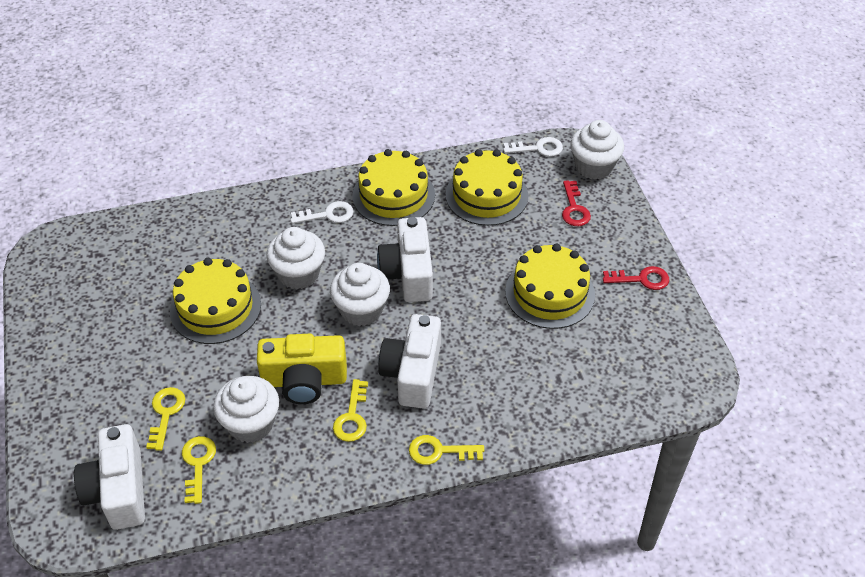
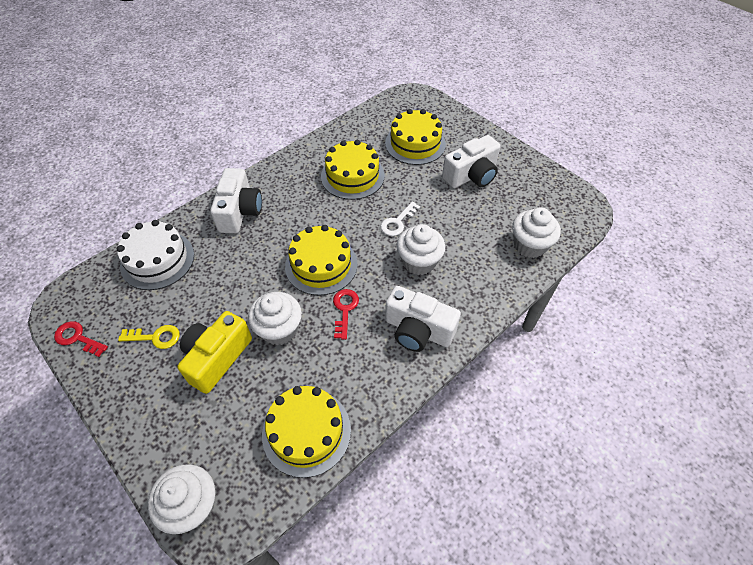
white cake: none = 0 -> [117,220,194,290] = 1
white key: [291,201,354,224] [503,137,563,157] = 2 -> [381,201,420,236] = 1
yellow key: [146,387,185,451] [182,436,216,504] [333,379,368,442] [409,435,484,465] = 4 -> [118,325,180,349] = 1

